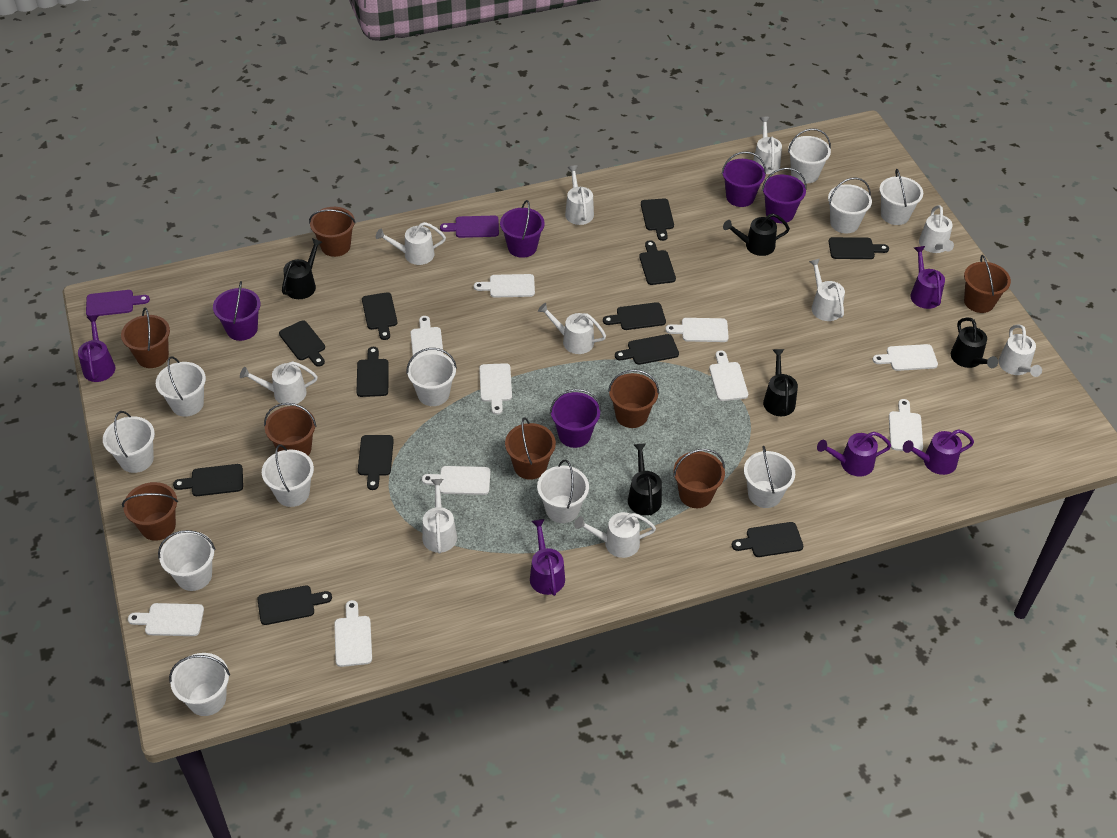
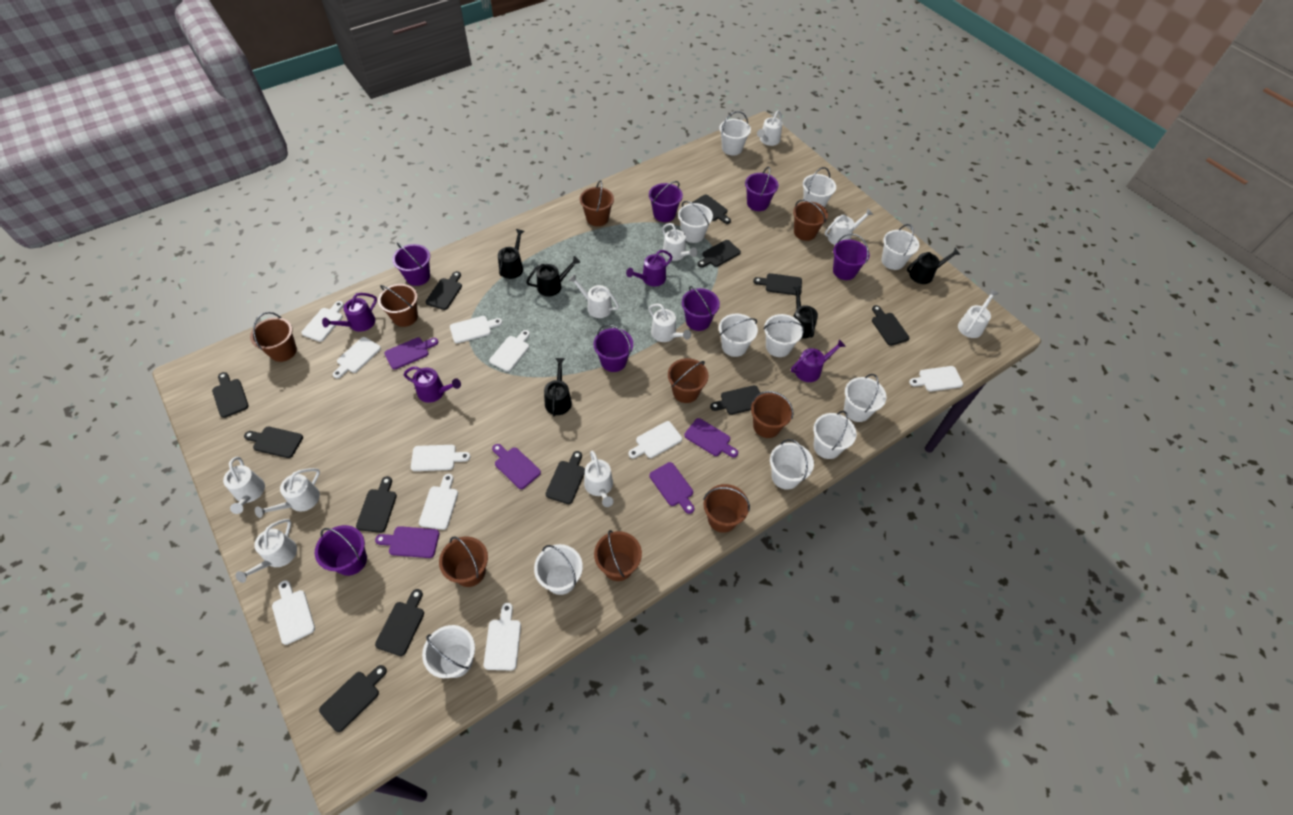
brown bucket: [121,307,170,368] [122,482,178,541] [264,403,316,455] [309,207,356,257] [505,417,556,480] [608,370,659,428] [673,449,725,508] [964,255,1011,313] = 8 -> [250,312,297,362] [378,284,418,327] [439,537,488,587] [580,180,614,226] [594,530,642,581] [668,358,709,403] [703,484,750,533] [751,391,793,438] [793,200,828,241] = 9
purple bucket: [213,281,260,341] [500,200,545,258] [550,389,601,448] [722,151,766,207] [762,168,807,223] = 5 -> [315,525,367,576] [392,243,430,286] [594,324,633,372] [649,181,683,222] [682,286,720,331] [745,167,779,211] [833,234,870,280] = 7
purple cutting board: [86,290,150,316] [440,216,499,238] = 2 -> [375,526,439,558] [384,338,438,369] [492,444,541,489] [649,462,694,514] [684,418,738,458] = 5
purple watering can: [78,316,115,382] [530,519,565,596] [817,432,891,476] [903,429,974,475] [910,246,945,309] = 5 -> [322,293,377,332] [403,366,461,403] [626,250,672,286] [791,339,846,382] = 4

